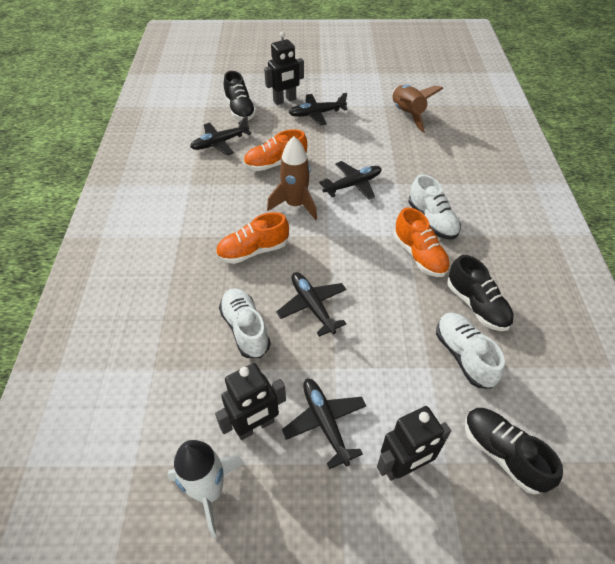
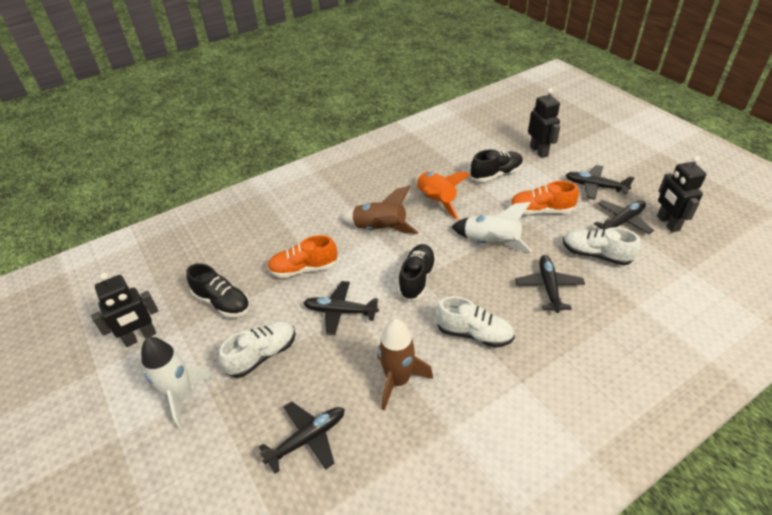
orange rocket: none = 0 -> [416,171,470,220] = 1
orange shoe: [216,212,289,264] [243,129,307,171] [394,207,450,277] = 3 -> [267,235,337,278] [510,181,579,214] = 2
white rocket: [167,440,244,538] = 1 -> [141,337,213,430] [451,202,532,253] = 2

